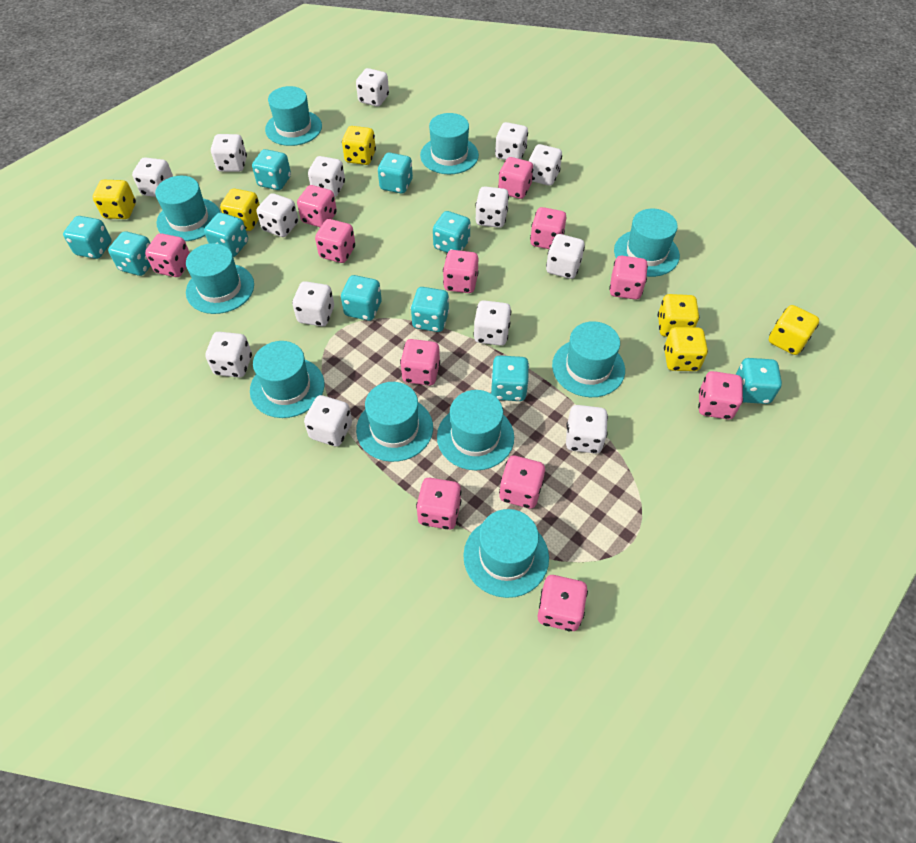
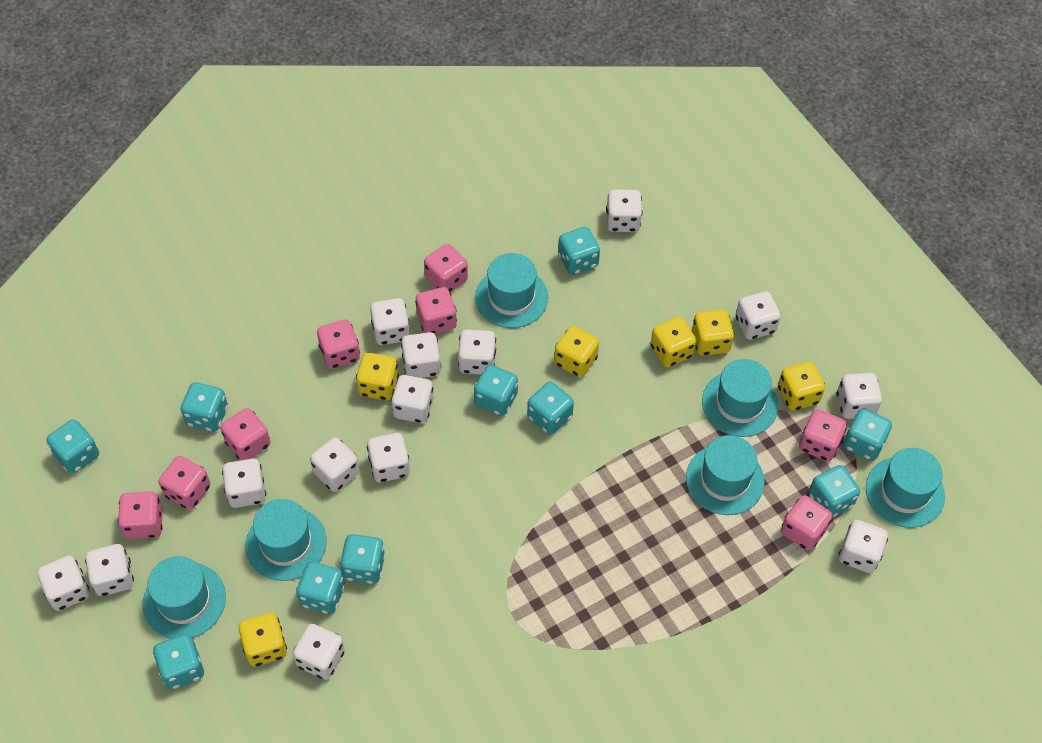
pink dice: [145,233,190,277] [297,185,337,227] [315,219,355,263] [400,339,440,386] [416,478,461,530] [443,250,479,293] [498,157,533,199] [499,456,545,509] [530,207,566,249] [538,575,588,631] [609,256,648,300] [698,371,743,419] = 12 -> [118,491,163,539] [159,456,210,510] [221,408,271,460] [317,319,360,369] [415,287,457,334] [424,244,468,292] [781,495,832,551] [799,409,847,461] = 8
turquoise hat: [155,176,220,241] [186,243,254,314] [250,341,324,418] [265,86,322,146] [356,382,433,462] [420,113,479,174] [437,390,514,471] [463,509,549,598] [552,321,625,397] [614,209,680,277] = 10 -> [143,556,226,639] [246,499,327,581] [475,253,548,328] [686,435,765,515] [702,359,778,437] [866,448,945,528] = 6

